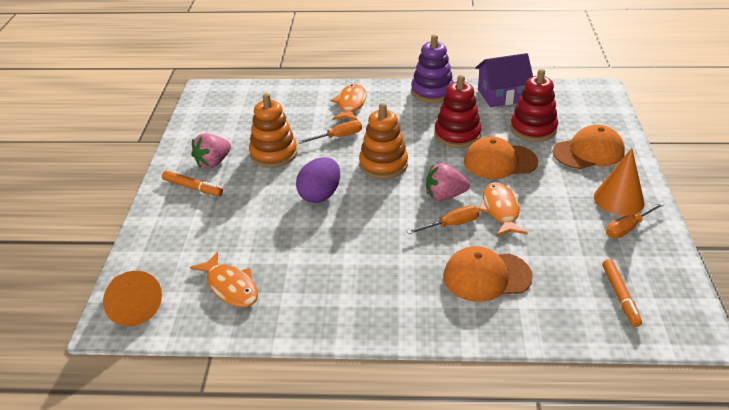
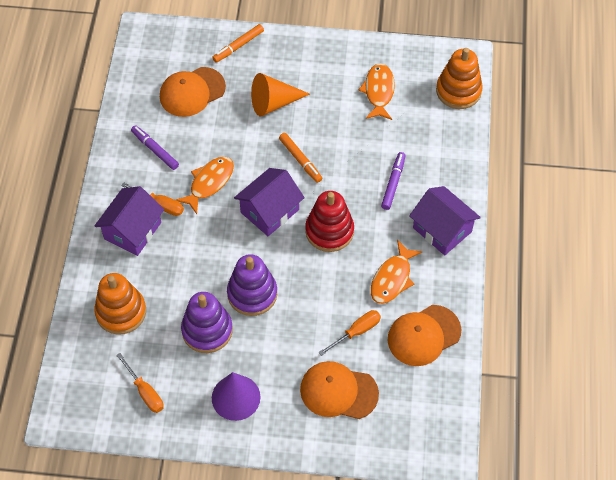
orange cone: [103,271,162,326] [594,148,644,216] = 2 -> [251,73,310,116] = 1
pink strawberry: [191,133,231,168] [426,163,470,201] = 2 -> none = 0
purple cone: none = 0 -> [212,372,261,421] = 1
purple egg: [296,157,340,203] = 1 -> none = 0
purple house: [475,53,533,107] = 1 -> [94,186,165,256] [234,168,305,236] [409,186,481,255] = 3
purple marker: none = 0 -> [131,125,179,170] [381,152,406,210] = 2
purple stacking toy: [411,34,454,103] = 1 -> [181,292,233,353] [227,254,277,316] = 2
red stacking toy: [434,75,481,148] [510,69,558,142] = 2 -> [305,191,354,252] = 1

